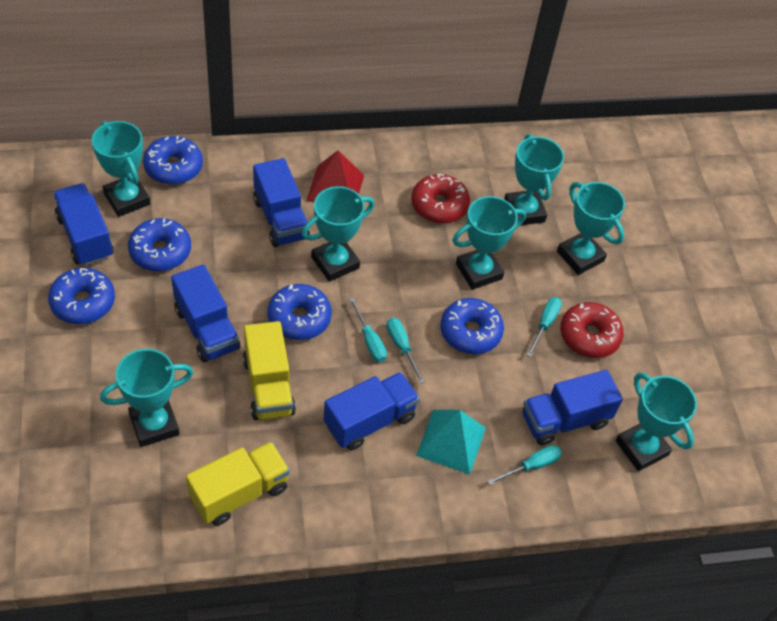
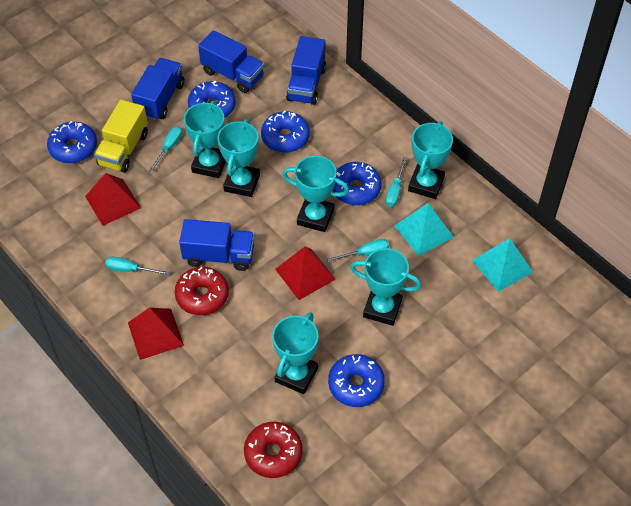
blue truck: [53,183,114,266] [171,264,240,362] [253,158,310,247] [323,372,420,451] [523,370,623,445] = 5 -> [131,58,184,121] [179,219,255,271] [198,30,264,93] [286,36,326,105] = 4
red pyramid: [306,150,364,202] = 1 -> [85,173,141,226] [128,308,184,360] [275,247,336,300] = 3
turquoise pyramid: [416,410,486,475] = 1 -> [395,203,454,256] [472,238,533,292] = 2
turquoise trophy: [92,121,151,217] [100,349,193,447] [301,186,374,282] [452,196,526,290] [504,134,564,225] [557,182,625,275] [615,372,697,471] = 7 -> [184,101,226,178] [217,119,260,197] [272,312,319,394] [283,156,349,232] [350,248,421,326] [408,121,453,199] = 6
yellow truck: [186,441,290,526] [243,321,296,420] = 2 -> [94,100,148,173] = 1

